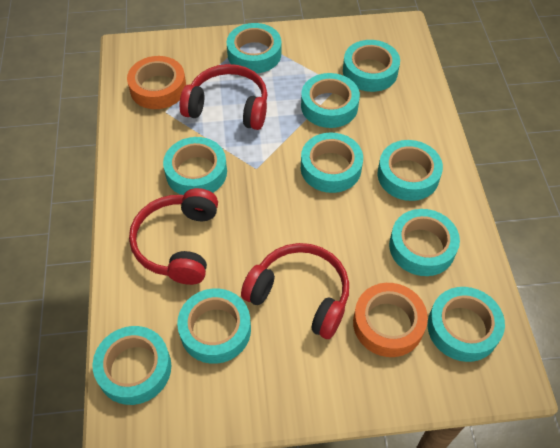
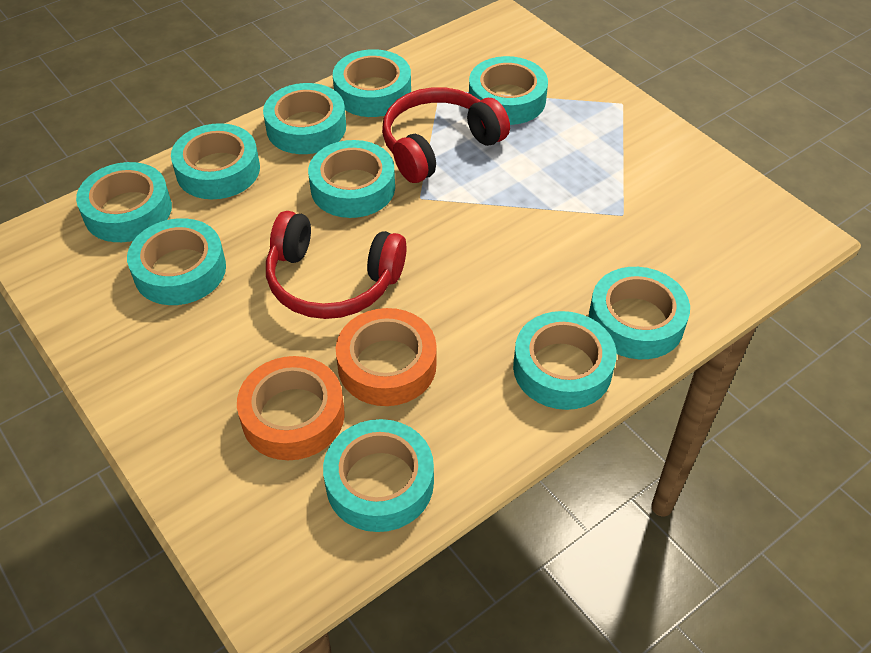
red headphones: [129,188,218,285] [179,64,268,130] [241,243,349,339] = 3 -> [266,211,407,319] [382,87,510,183] = 2

